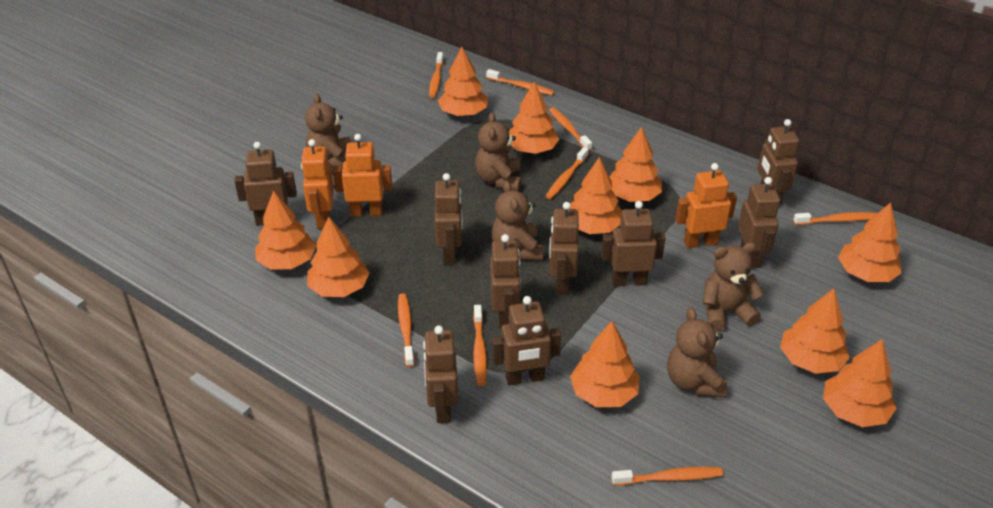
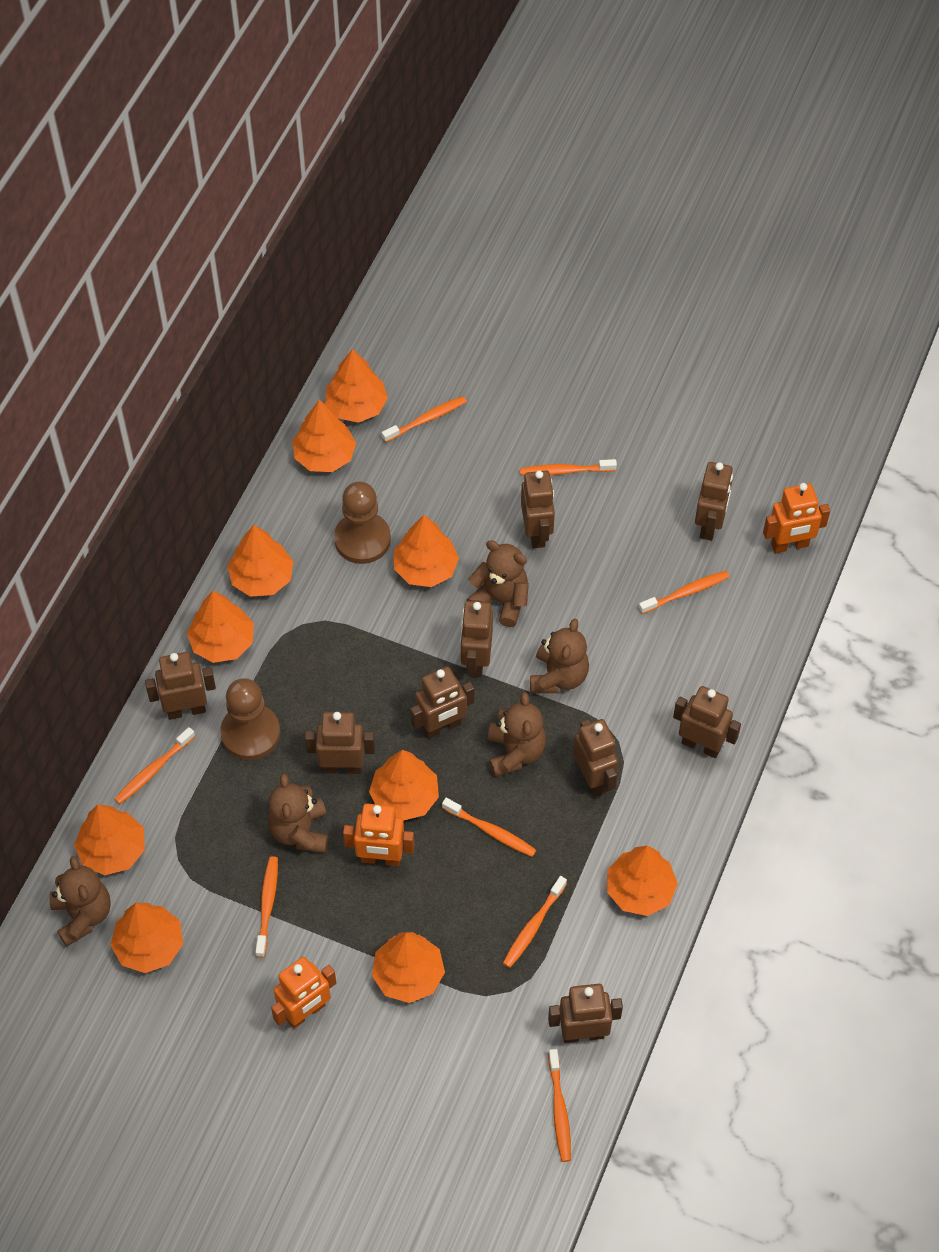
brown pawn: none = 0 -> [220,678,280,760] [334,482,391,564] = 2

